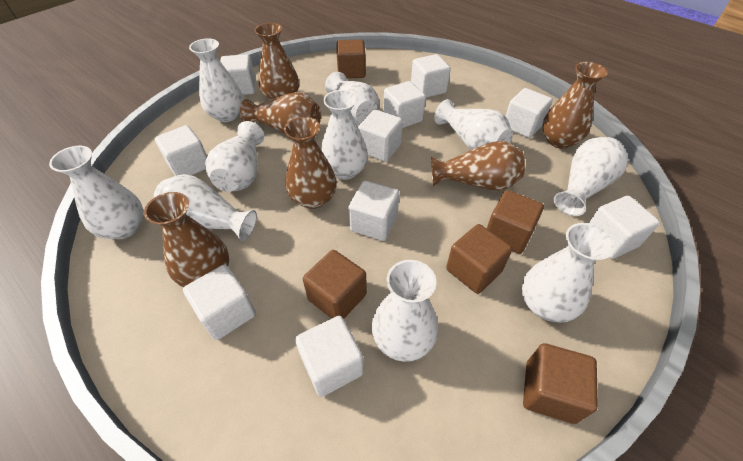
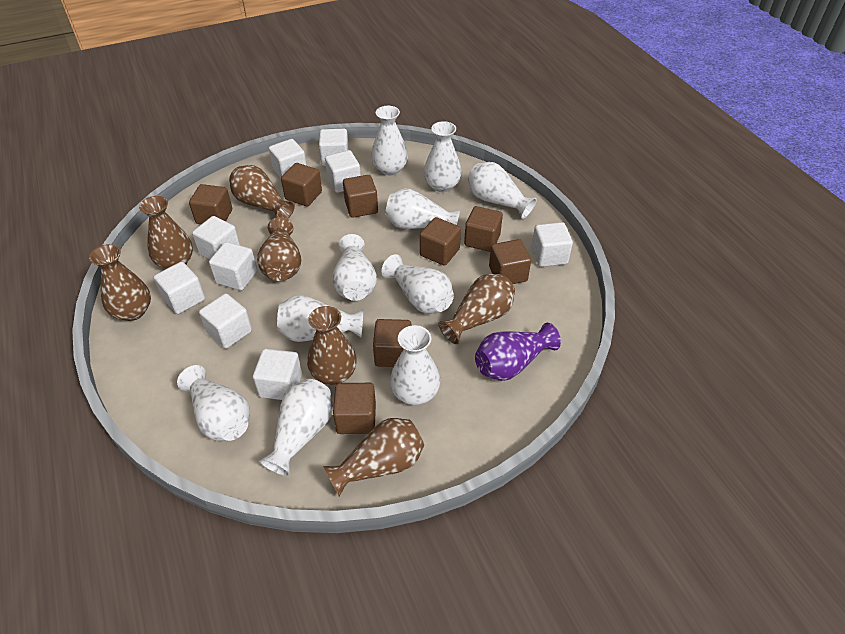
brown cube: [303,250,367,319] [337,39,366,78] [446,224,512,294] [487,190,544,254] [523,343,598,424] = 5 -> [189,184,232,224] [281,163,322,207] [333,383,376,434] [343,175,378,218] [373,319,411,367] [420,217,461,266] [464,206,503,252] [489,239,531,284] = 8
brown vase: [144,192,229,287] [240,92,321,134] [255,23,299,100] [284,117,337,209] [431,141,525,191] [542,62,608,149] = 6 -> [89,244,151,321] [139,196,193,269] [229,165,295,219] [257,217,301,281] [307,306,357,385] [323,418,424,496] [438,274,515,344] = 7
purple vase: none = 0 -> [475,323,561,381] = 1
white cube: [155,125,207,176] [183,265,256,340] [220,54,256,95] [295,316,364,397] [348,181,399,241] [358,110,403,162] [383,81,426,128] [411,54,451,98] [506,88,553,138] [589,196,660,259] = 10 -> [154,262,205,314] [192,216,240,259] [199,293,252,349] [209,242,257,290] [253,349,302,400] [269,139,307,178] [319,129,349,166] [325,150,361,193] [532,222,573,267] = 9

